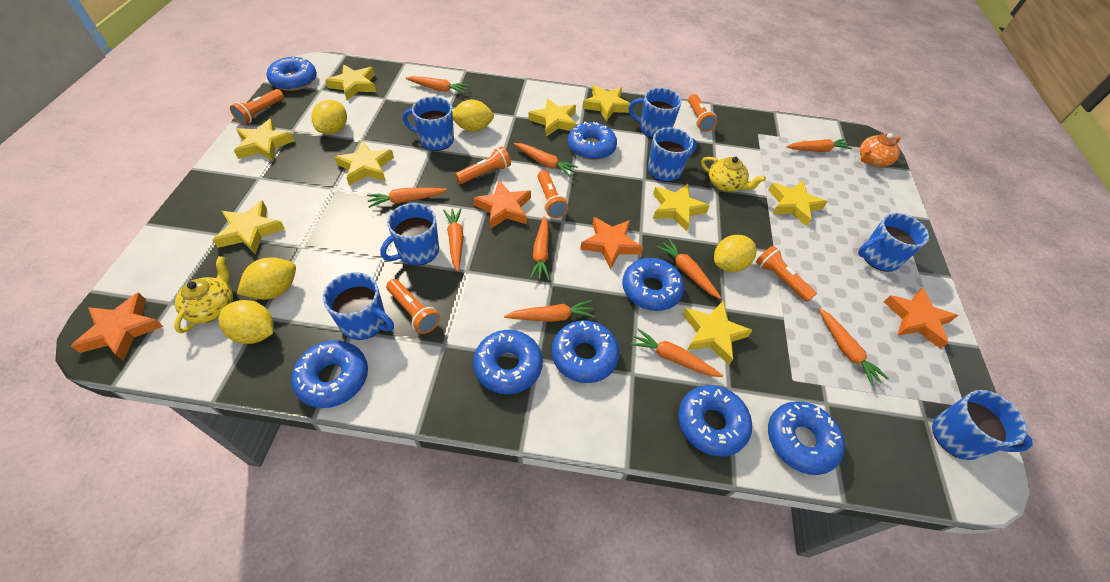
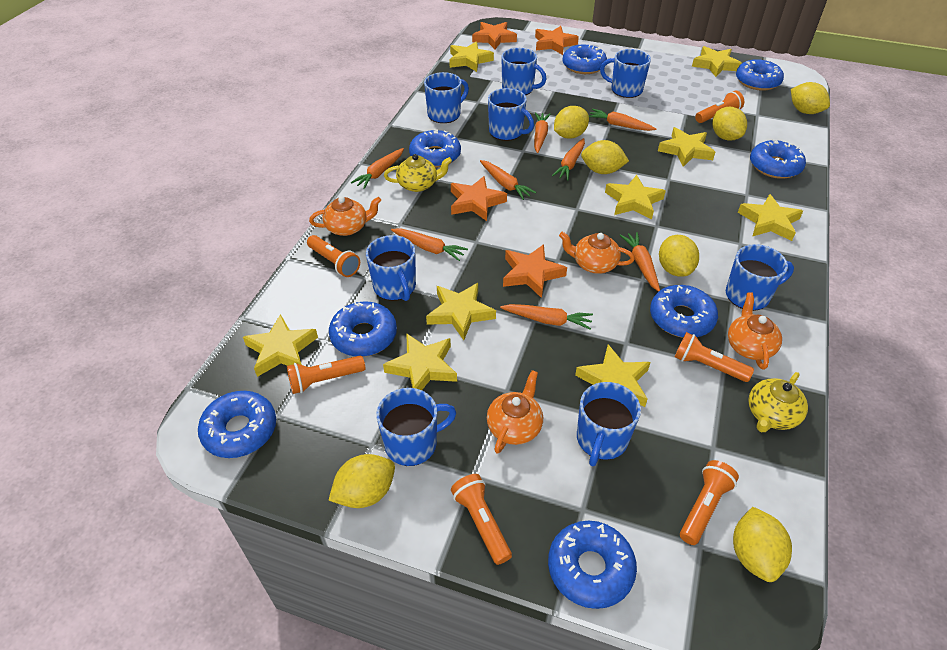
blue mug: [323,272,394,340] [380,203,439,266] [403,97,454,151] [629,88,682,138] [648,127,697,182] [858,213,929,272] [932,390,1033,460] = 7 -> [366,235,416,301] [376,388,456,466] [424,72,469,123] [488,88,534,141] [501,48,546,95] [577,382,641,466] [600,49,651,98] [726,244,794,311] = 8
orange carrot: [367,188,447,208] [405,76,469,94] [443,208,464,272] [504,300,595,322] [514,143,578,177] [530,216,550,280] [630,329,723,377] [656,239,721,299] [786,139,852,152] [819,308,889,386] = 10 -> [351,148,404,189] [391,228,468,261] [480,160,536,200] [500,304,593,330] [534,112,550,153] [552,138,585,180] [589,109,656,131] [619,232,660,292] = 8
orange teapot: [860,133,900,167] = 1 -> [309,196,381,236] [487,370,543,454] [559,232,635,274] [728,292,782,370] = 4
yellow lemon: [219,300,273,344] [237,257,296,300] [311,100,347,135] [452,99,494,132] [714,235,757,272] = 5 -> [329,454,395,508] [554,106,589,139] [581,140,629,174] [659,235,699,277] [712,107,747,141] [733,507,792,582] [791,82,830,114] = 7

